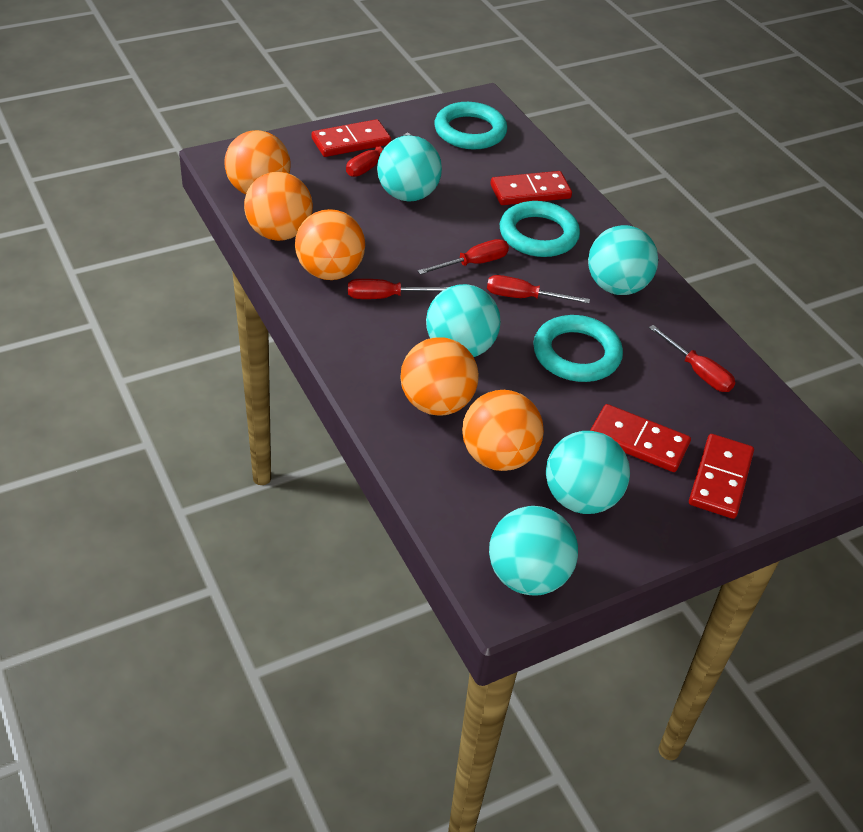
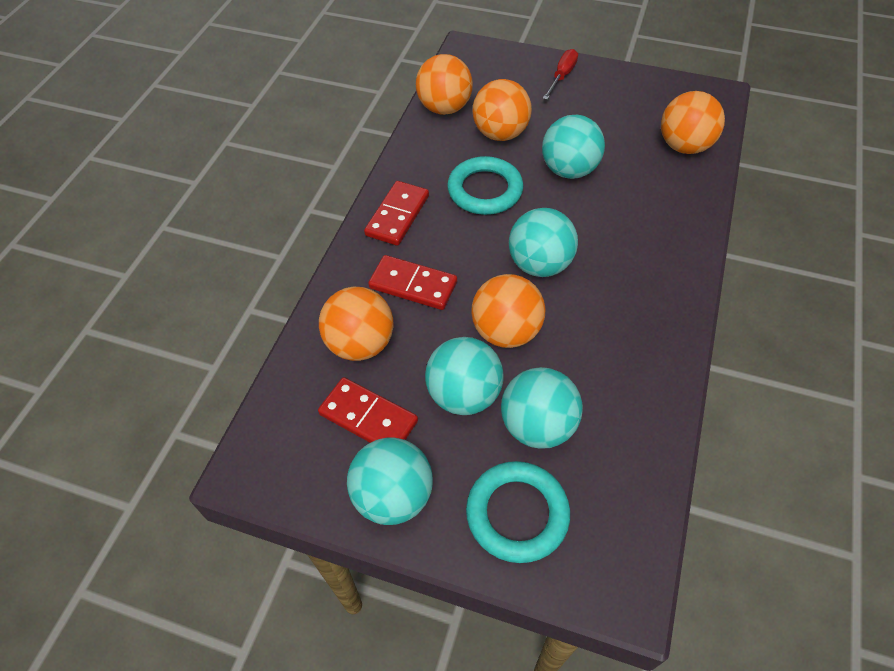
red domino: [312,119,391,157] [490,171,572,205] [590,404,691,472] [689,434,754,519] = 4 -> [318,377,418,443] [364,181,429,246] [368,255,457,310] = 3
red screwdriver: [346,133,411,177] [348,279,448,299] [418,239,509,275] [487,275,590,303] [649,325,736,392] = 5 -> [543,49,578,100] = 1
turquoise ring: [434,102,507,150] [500,201,580,257] [533,315,623,382] = 3 -> [447,156,523,215] [466,461,570,563] = 2

